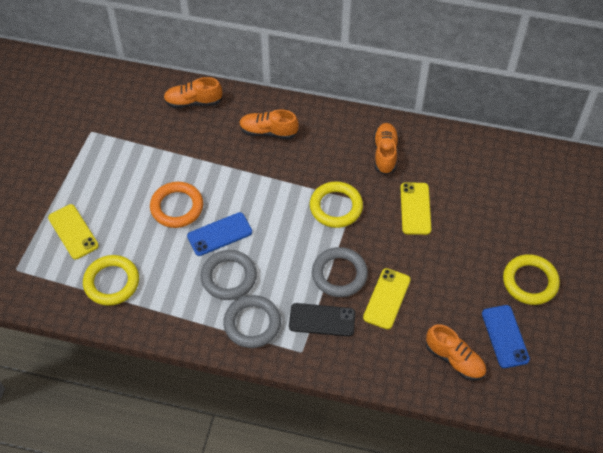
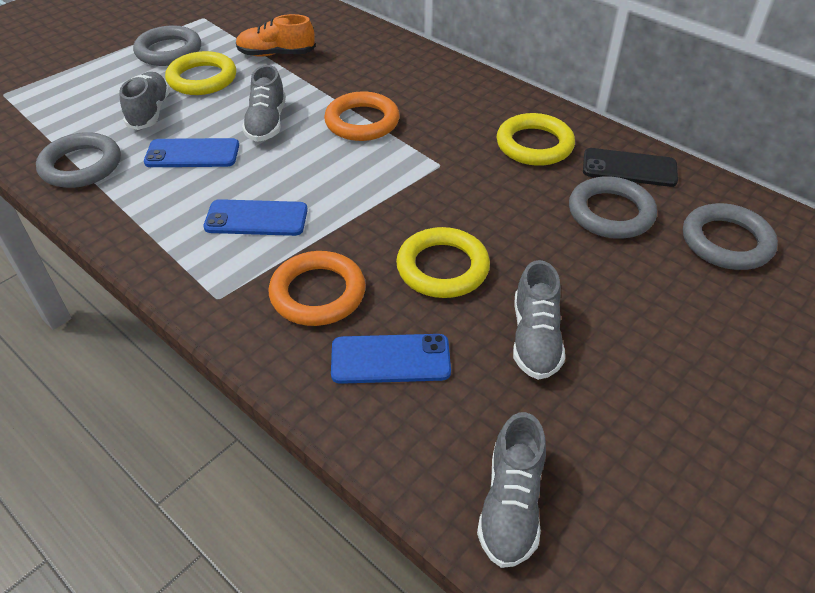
blue phone: [187,212,252,256] [482,305,530,368] = 2 -> [144,138,239,167] [204,199,308,236] [331,334,451,384] = 3
grey ring: [201,250,257,300] [223,295,281,348] [312,247,368,297] = 3 -> [36,132,121,188] [133,25,201,66] [569,176,657,239] [683,203,778,270] = 4
grey shoe: none = 0 -> [119,72,170,130] [242,65,286,142] [477,412,546,568] [513,260,565,380] = 4
orange ring: [150,182,203,228] = 1 -> [269,251,366,326] [324,91,400,141] = 2
orange shoe: [163,77,223,108] [239,109,299,139] [374,123,399,175] [426,324,486,381] = 4 -> [236,14,315,57] = 1
yellow phone: [48,204,99,259] [363,268,411,329] [400,182,431,235] = 3 -> none = 0

